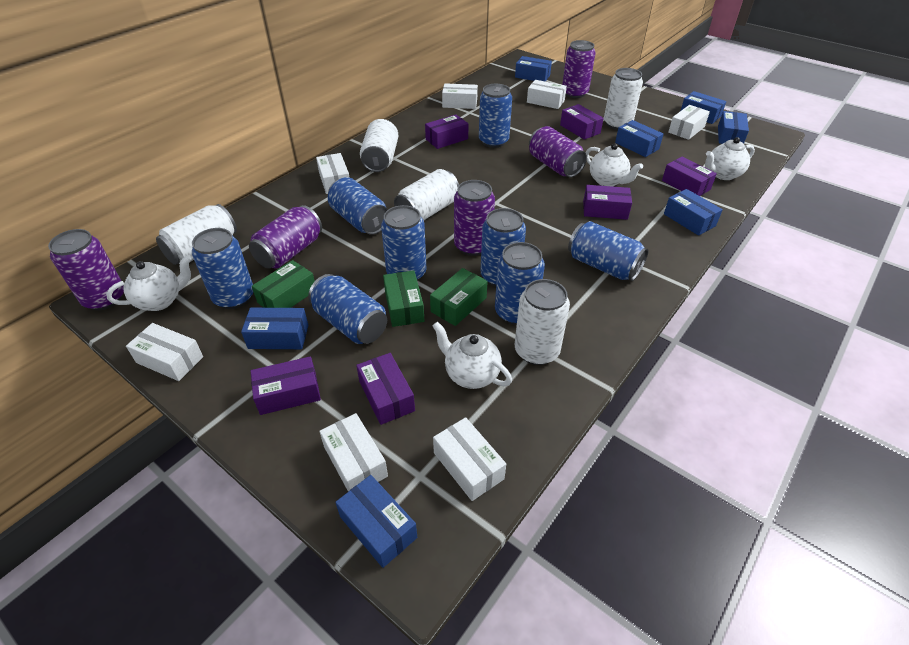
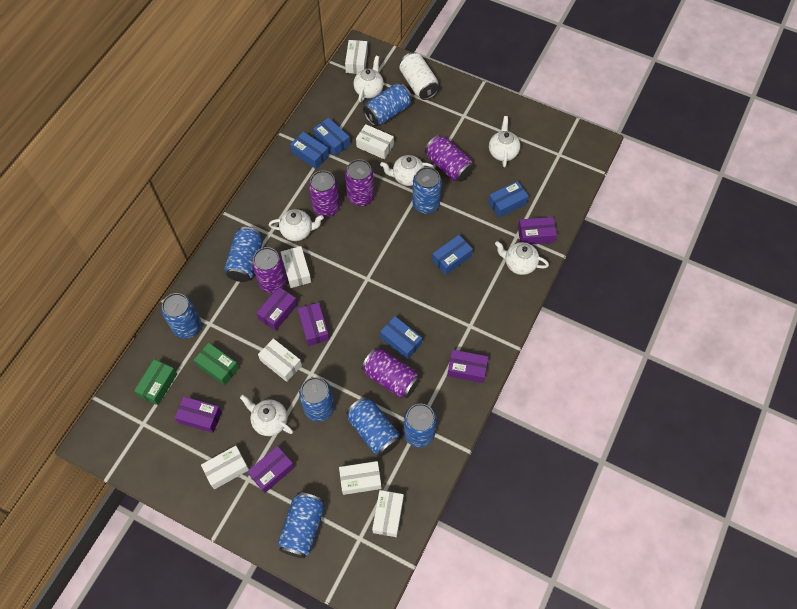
blue box: [241,308,308,349] [335,475,417,568] [515,56,552,82] [615,120,663,157] [664,189,723,236] [681,91,726,124] [718,111,749,144] = 7 -> [290,132,329,169] [314,117,350,156] [380,316,422,360] [432,235,473,275] [488,181,529,218] = 5
green box: [252,260,315,308] [383,270,424,327] [430,268,488,326] = 3 -> [134,359,177,405] [194,343,239,385] = 2
white can: [156,204,237,265] [360,119,398,172] [394,169,459,220] [515,279,570,365] [604,68,643,130] = 5 -> [399,52,439,100] = 1
white teapot: [106,255,191,311] [433,322,512,389] [586,143,643,186] [705,137,755,180] = 4 -> [240,395,293,436] [269,209,324,241] [353,56,384,102] [380,155,434,186] [489,116,520,167] [495,241,549,275] = 6

